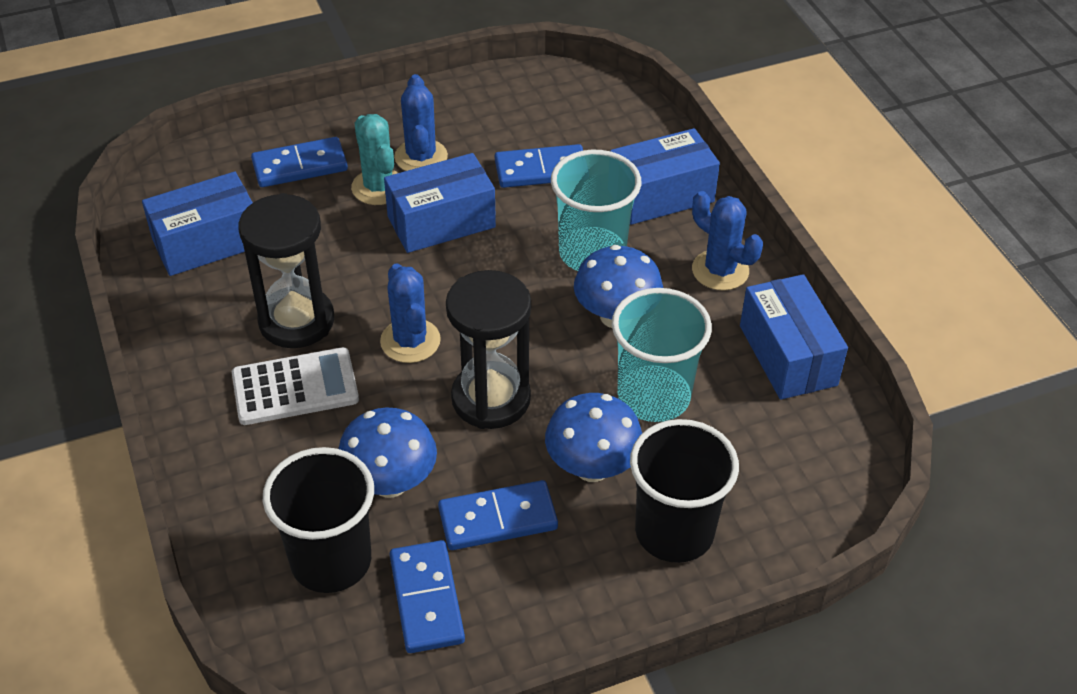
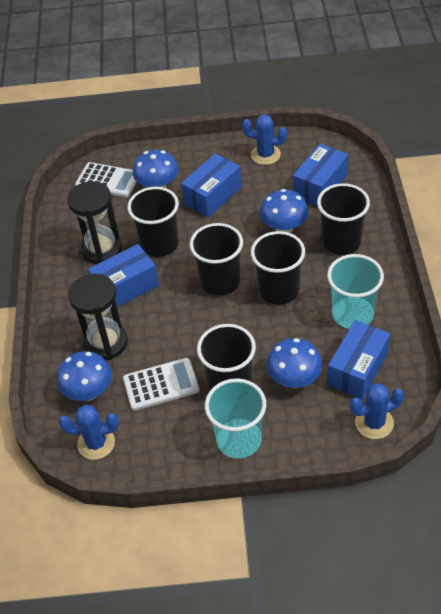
black cup: [263,447,374,593] [630,419,739,563] = 2 -> [127,187,179,257] [190,223,243,296] [197,324,256,390] [251,231,305,305] [317,183,370,255] = 5
blue domino: [251,137,348,187] [390,540,465,653] [438,480,558,550] [495,144,583,188] = 4 -> none = 0
blue mushroom: [338,408,437,498] [545,393,642,482] [574,245,663,328] = 3 -> [57,351,112,401] [133,150,179,188] [260,189,309,233] [267,338,322,388] = 4
turquoise cactus: [351,114,398,205] = 1 -> none = 0
white calculator: [232,347,359,425] = 1 -> [75,162,137,197] [123,358,199,411] = 2

